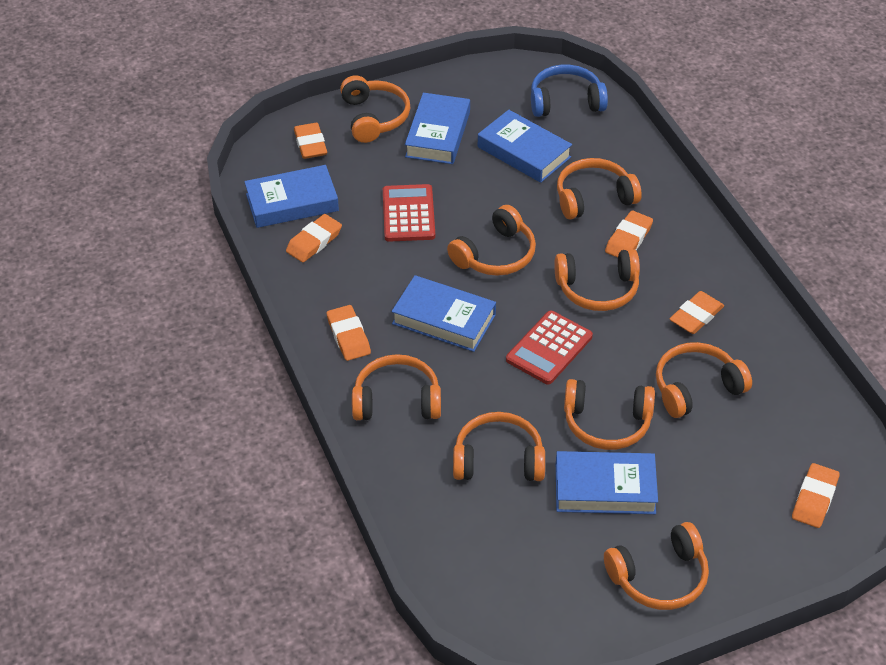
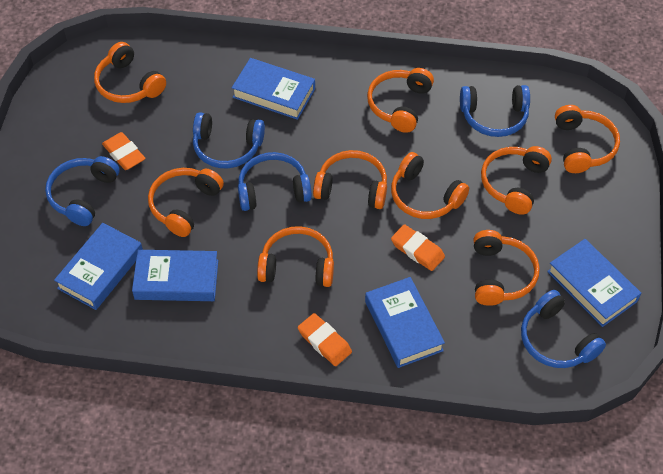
blue headphones: [531,65,608,117] = 1 -> [45,156,120,226] [193,112,265,168] [238,152,312,211] [460,85,530,137] [521,290,606,368] = 5
orange eraser: [286,214,342,262] [294,123,327,159] [327,305,371,361] [605,211,653,258] [670,291,724,334] [792,463,840,528] = 6 -> [102,132,145,170] [298,313,352,366] [391,224,445,271] = 3
red calculator: [383,184,435,242] [506,311,593,384] = 2 -> none = 0

